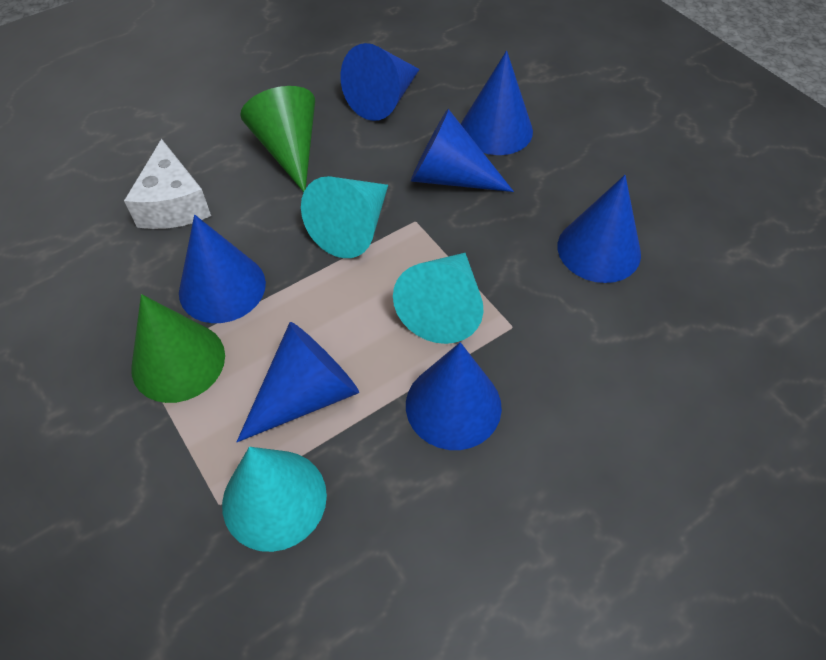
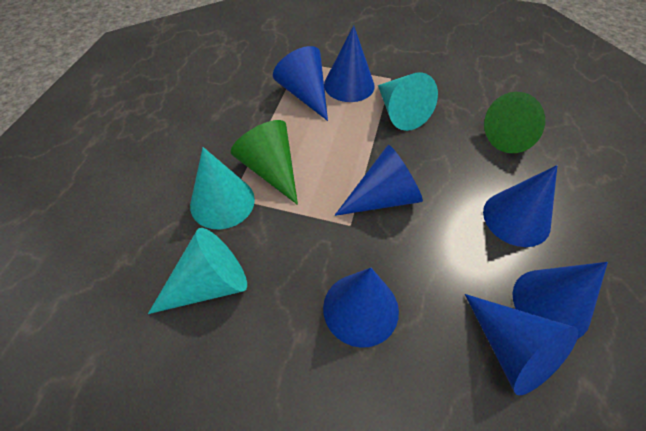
white cheese: [124,139,211,229] = 1 -> none = 0

